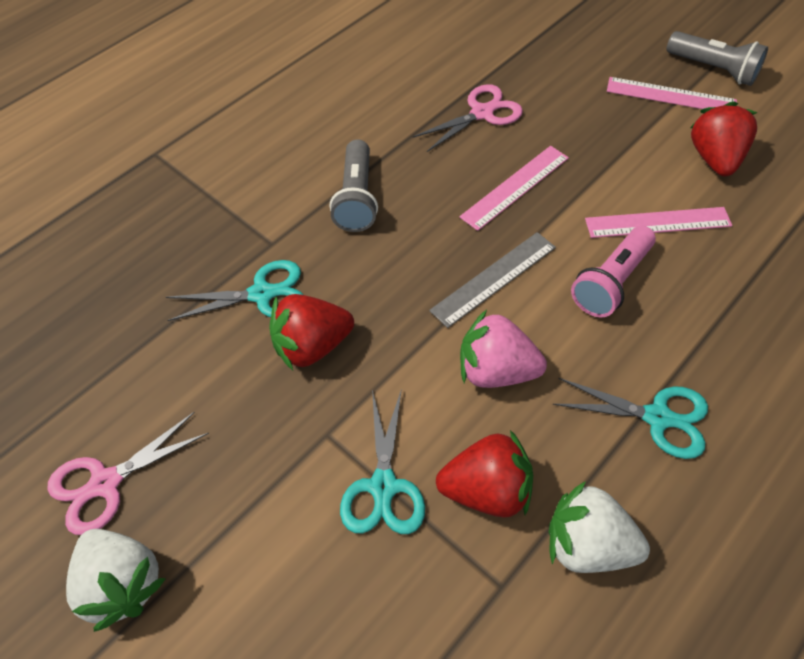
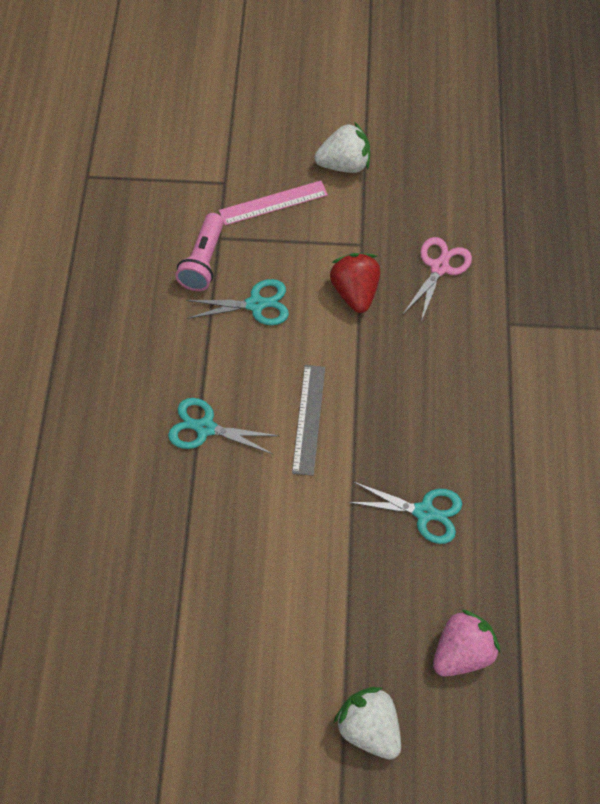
grey flashlight: [329,139,378,232] [666,31,768,86] = 2 -> none = 0
pink ruler: [459,146,569,231] [585,207,732,238] [607,77,737,109] = 3 -> [219,181,328,225] = 1
pink scissors: [47,412,209,535] [413,84,523,152] = 2 -> [402,237,472,322] = 1
red strawberry: [269,294,354,370] [436,430,533,517] [690,101,757,176] = 3 -> [330,253,380,313] = 1

